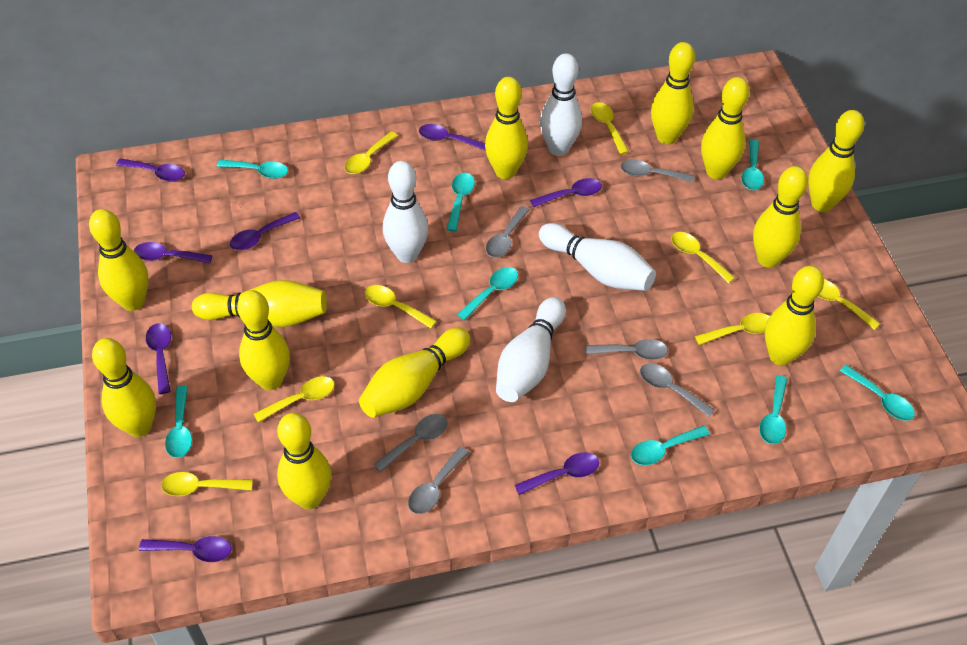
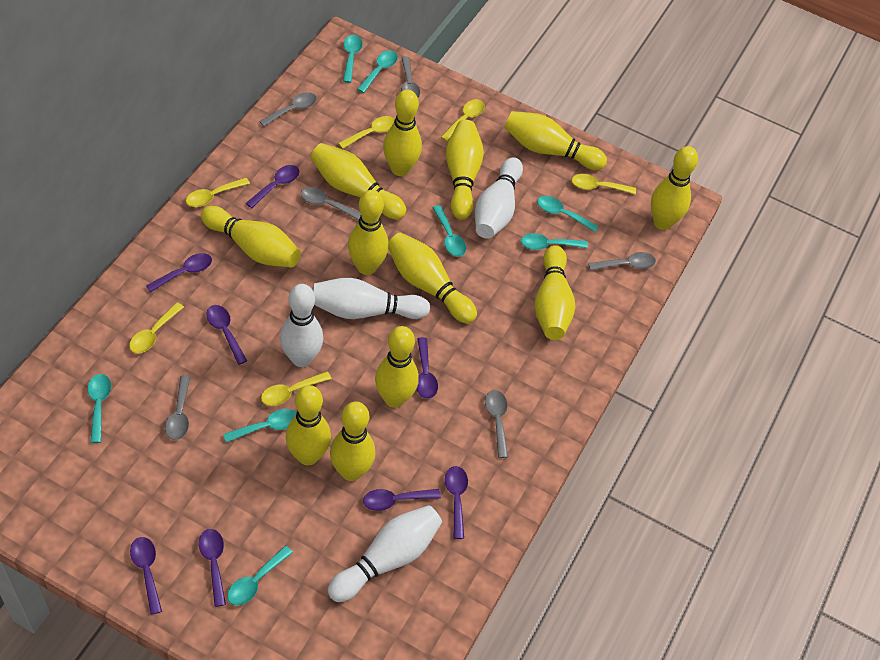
yellow spoon: [161,472,253,496] [254,376,335,422] [345,132,398,174] [365,285,437,328] [591,102,629,154] [671,232,735,283] [695,313,770,345] [818,279,880,330] = 8 -> [129,302,184,353] [186,177,250,207] [261,371,332,406] [338,116,395,149] [441,99,485,141] [572,174,636,194] = 6

